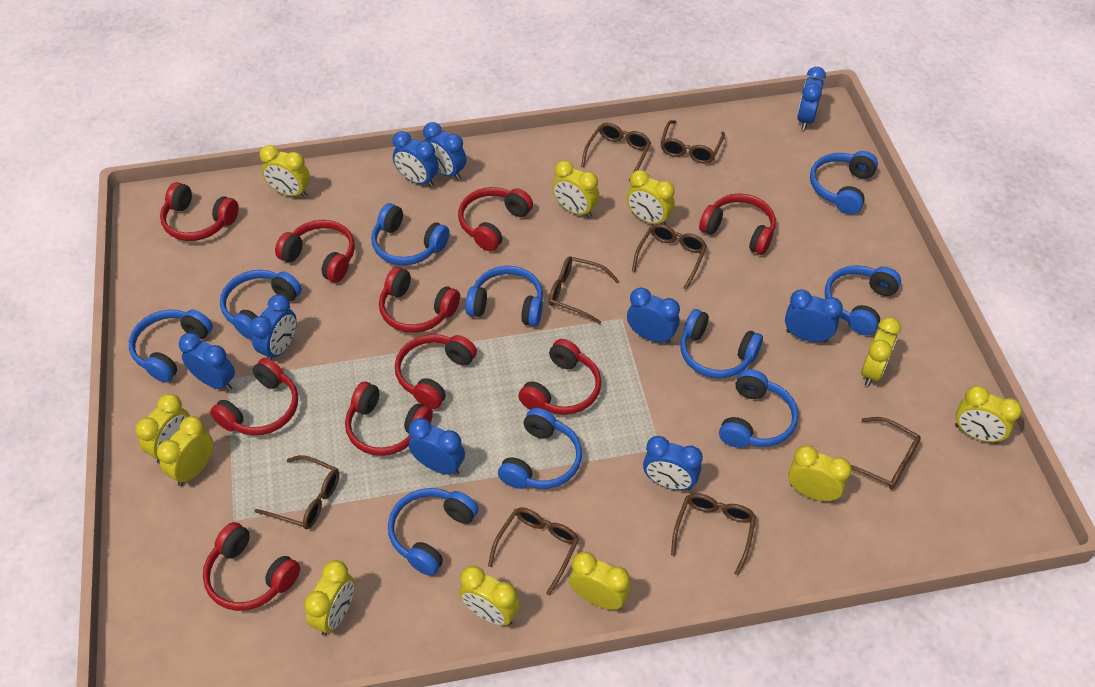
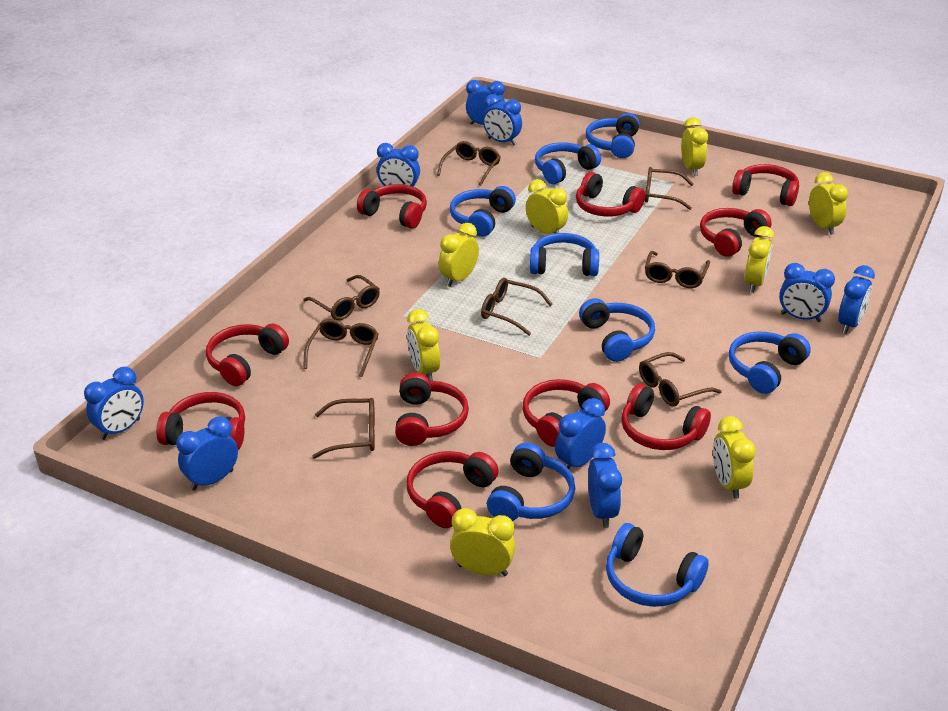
blue headphones: [129,309,213,383] [220,270,302,340] [371,203,449,265] [388,488,478,576] [465,266,543,326] [498,408,582,489] [680,309,763,378] [719,369,798,448] [810,151,878,214] [825,265,901,335] = 10 -> [450,186,516,237] [487,442,575,521] [530,233,599,276] [535,142,601,184] [579,298,655,362] [586,113,640,158] [606,523,709,607] [729,332,811,394] = 8
yellow clock: [135,394,190,464] [157,416,213,486] [260,145,310,198] [304,560,354,636] [459,566,520,626] [552,161,599,218] [569,552,630,610] [627,170,675,225] [788,445,852,502] [861,317,901,386] [955,385,1022,444] = 11 -> [407,309,440,381] [439,223,479,287] [450,508,516,576] [526,179,568,234] [681,117,708,176] [713,416,756,499] [745,226,774,293] [809,172,848,235] = 8

